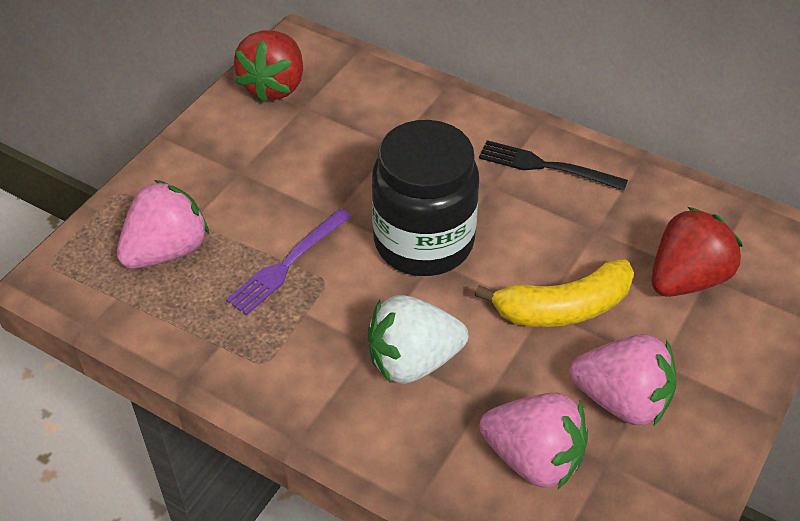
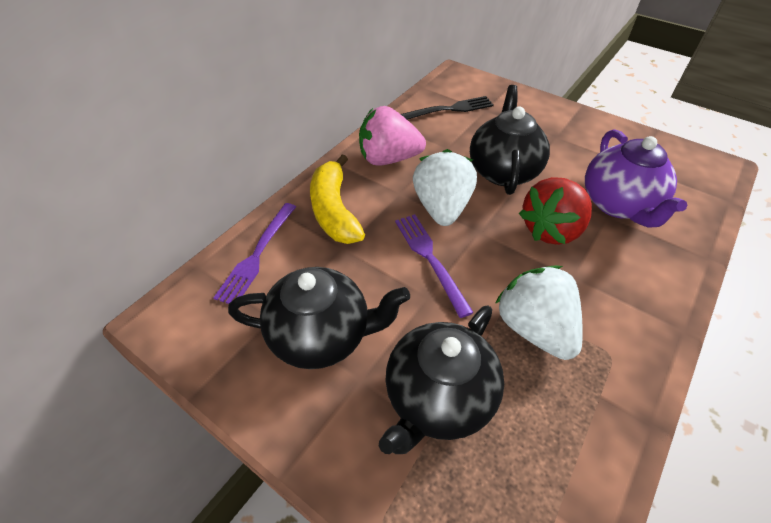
black jar: [372,120,479,276] = 1 -> none = 0
black teapot: none = 0 -> [228,267,410,369] [379,306,504,454] [470,85,550,195] = 3
pink strawberry: [117,180,209,269] [479,393,588,490] [570,334,677,426] = 3 -> [359,106,426,166] = 1
purple fork: [226,209,351,316] = 1 -> [213,203,296,304] [395,214,474,318] = 2
purple teapot: none = 0 -> [585,129,687,227] = 1
red strawberry: [234,30,303,102] [652,207,743,297] = 2 -> [519,177,592,245] = 1
white strawberry: [368,295,468,384] = 1 -> [413,149,477,226] [495,266,583,360] = 2

